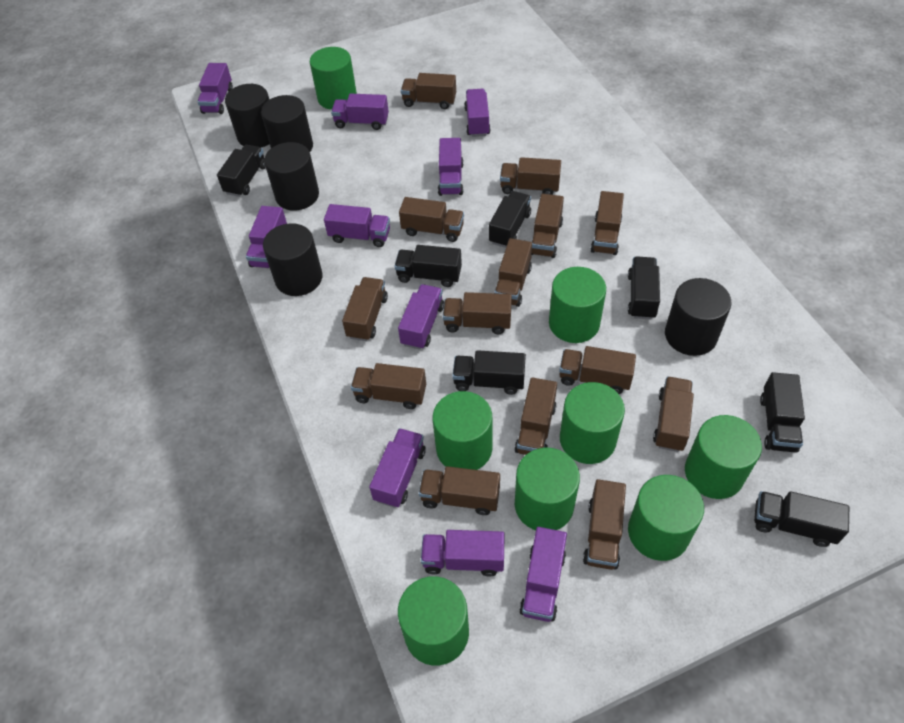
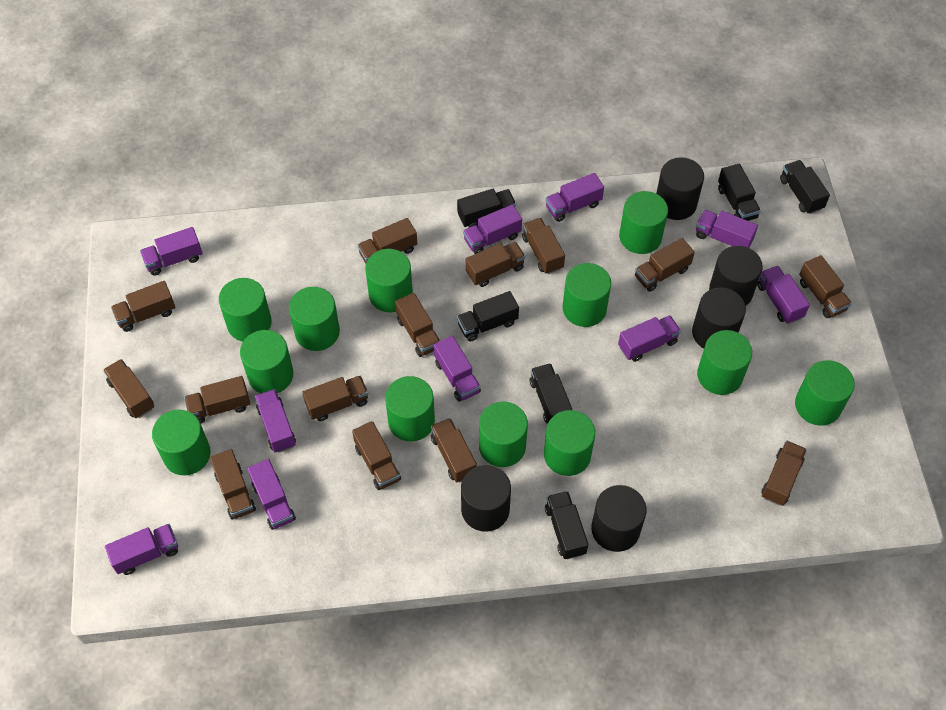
black truck: [217,145,266,197] [394,245,462,287] [452,350,526,395] [489,191,531,248] [628,256,660,320] [754,491,849,547] [760,372,805,453] = 7 -> [457,189,516,227] [457,291,519,342] [530,363,572,423] [545,491,588,559] [718,164,761,221] [780,160,830,214] = 6
green cylinder: [310,47,357,110] [398,576,469,666] [433,391,492,470] [515,448,580,530] [549,267,606,343] [560,382,625,464] [628,475,704,561] [685,415,762,499] = 8 -> [152,410,211,475] [219,278,272,342] [240,330,294,393] [289,287,340,351] [365,249,413,313] [385,376,435,442] [479,402,528,467] [544,410,595,476] [563,263,611,327] [619,191,668,254] [697,330,752,395] [795,360,855,426] = 12

